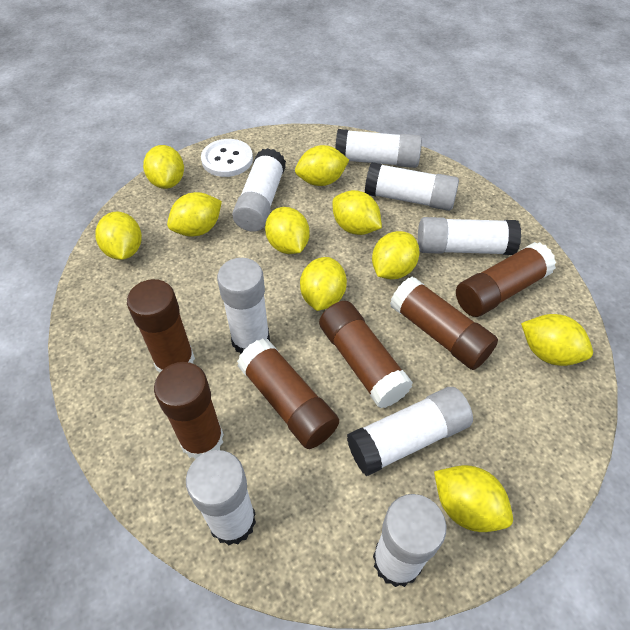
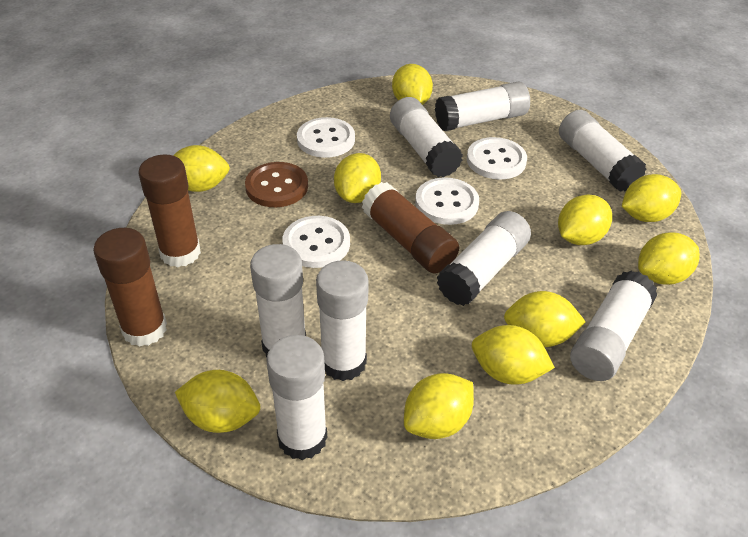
brown button: none = 0 -> [245,162,308,207] = 1
brown glue stick: [127,279,195,372] [154,362,224,459] [237,339,339,449] [319,301,413,408] [390,277,498,370] [456,242,556,317] = 6 -> [93,228,167,347] [138,154,201,267] [362,182,459,273] = 3
white button: [201,139,253,177] = 1 -> [282,216,350,268] [297,117,355,158] [415,177,479,225] [467,137,527,180] = 4

